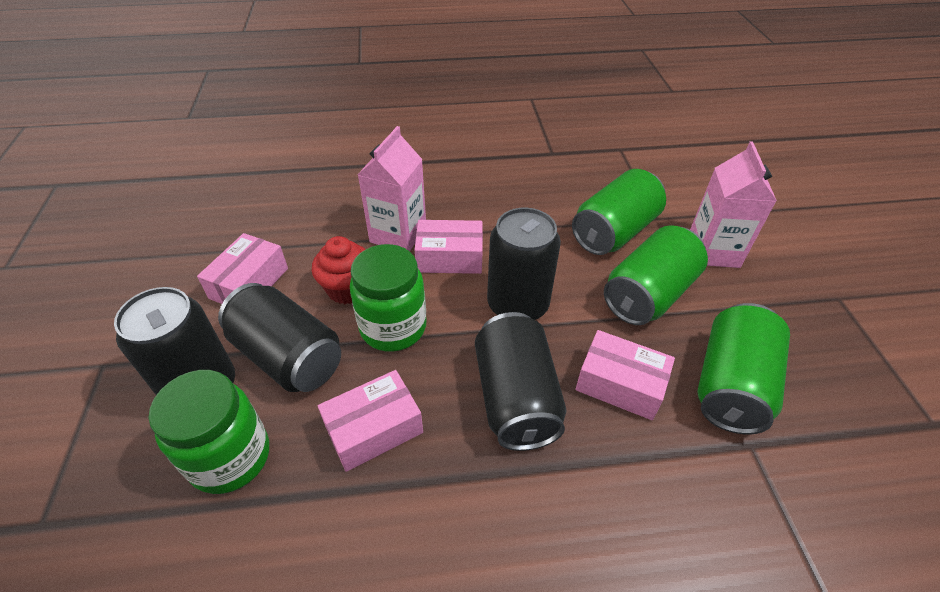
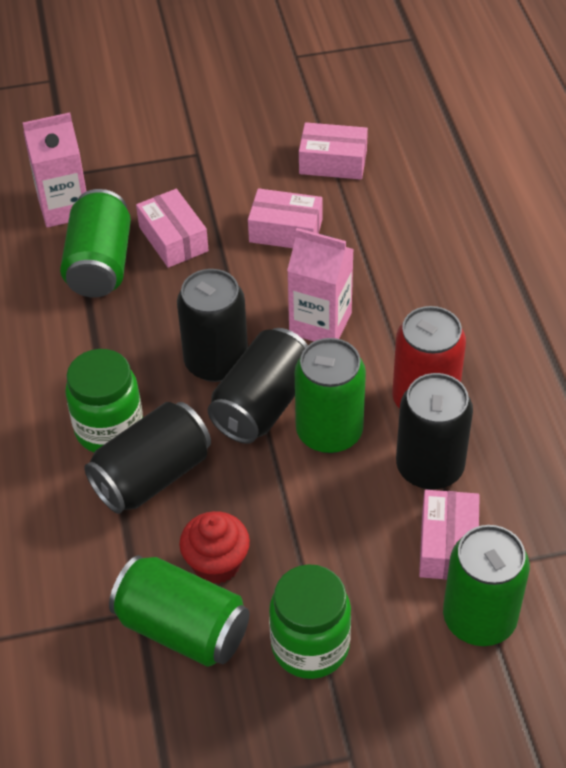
green can: [572,169,666,255] [604,225,708,325] [697,303,790,434] = 3 -> [60,189,131,298] [109,555,250,667] [295,338,366,453] [443,525,530,646] = 4
red can: none = 0 -> [392,306,466,409] = 1

